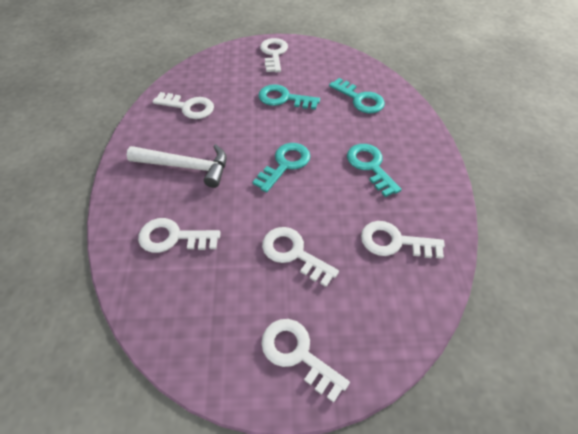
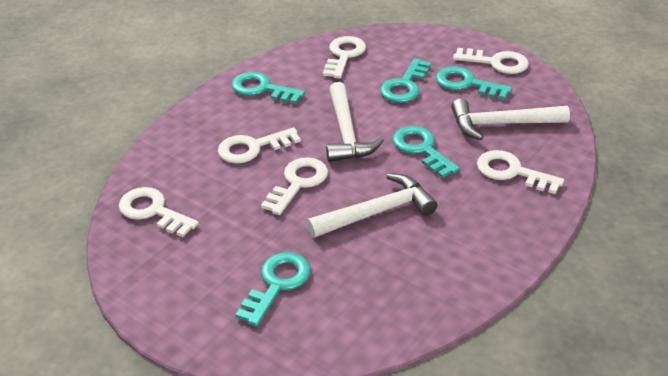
turquoise key: [253,143,310,193] [258,84,320,110] [329,78,385,113] [347,144,401,197] = 4 -> [232,72,305,104] [235,252,311,326] [380,58,431,103] [393,126,460,178] [436,66,512,100] = 5
white hammer: [127,144,227,188] = 1 -> [307,174,437,238] [326,82,384,162] [451,98,570,140] = 3

